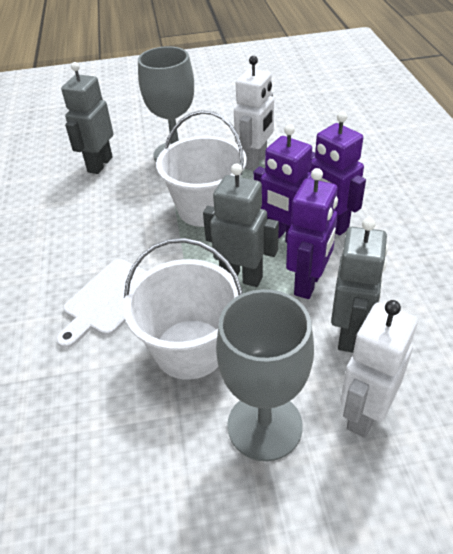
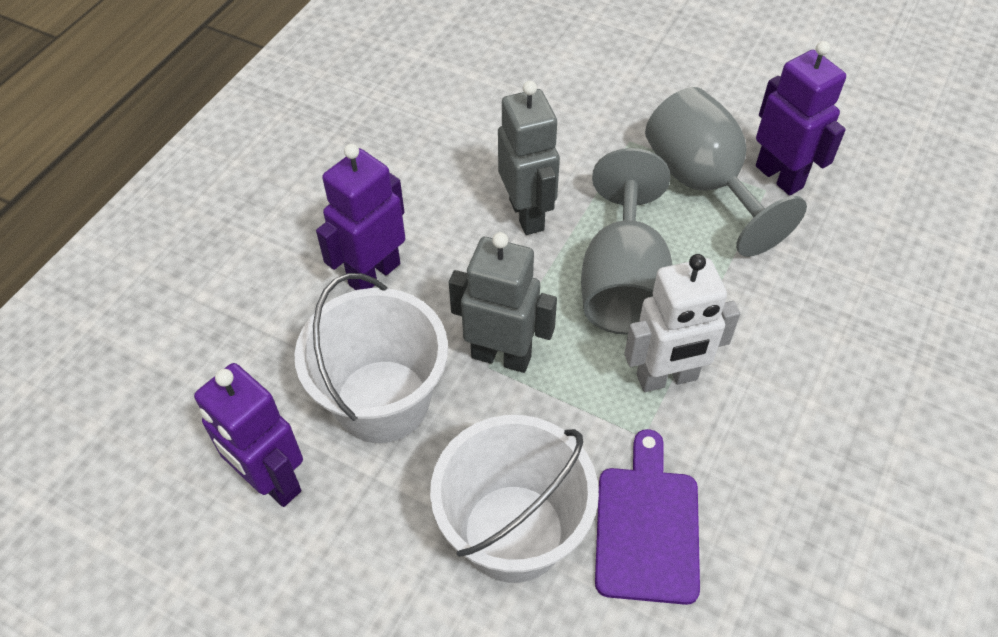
grey robot: [61,62,113,174] [203,164,279,287] [331,218,388,353] = 3 -> [449,232,557,373] [498,81,560,235] = 2
purple cutting board: none = 0 -> [595,429,700,605] = 1
white cutting board: [56,259,147,348] = 1 -> none = 0
white robot: [234,56,274,171] [340,300,418,438] = 2 -> [624,254,740,392] = 1

